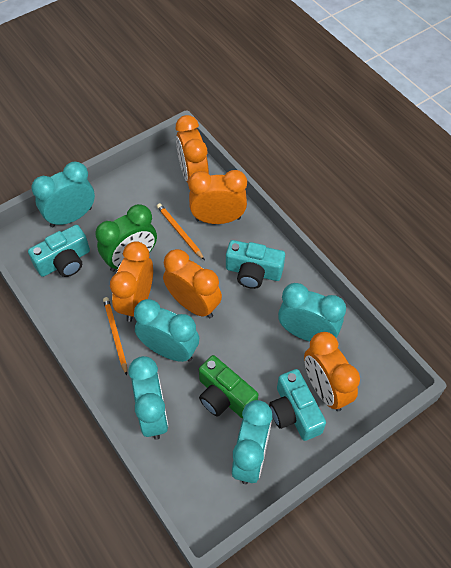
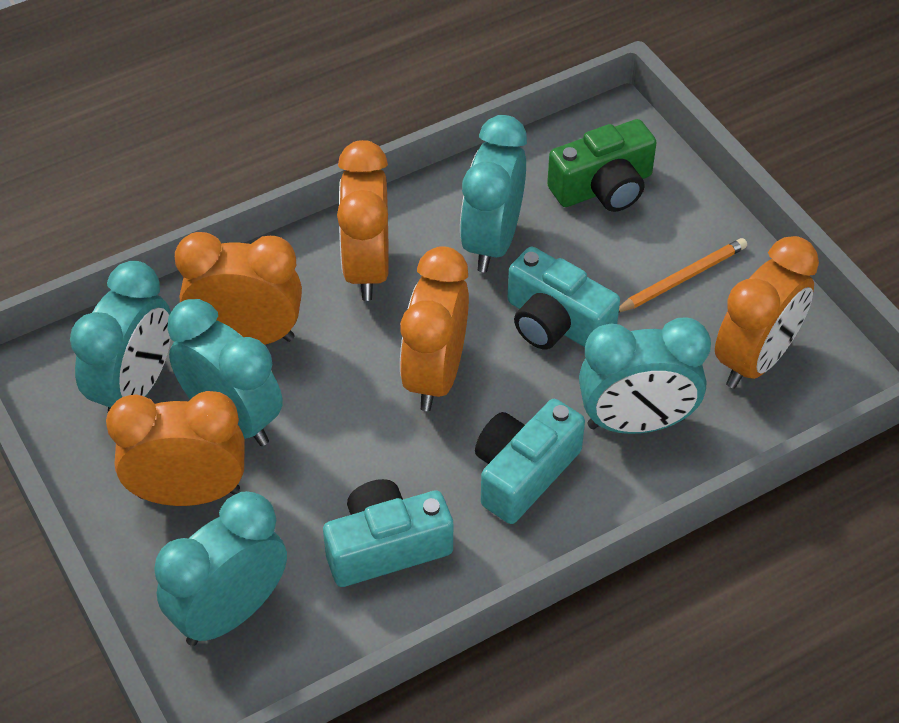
green clock: [95,204,157,272] = 1 -> none = 0
orange pencil: [103,297,127,375] [157,203,205,260] = 2 -> [619,238,747,312] = 1

